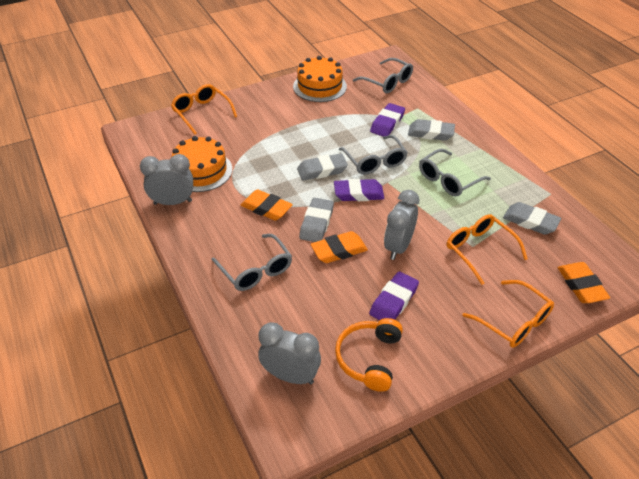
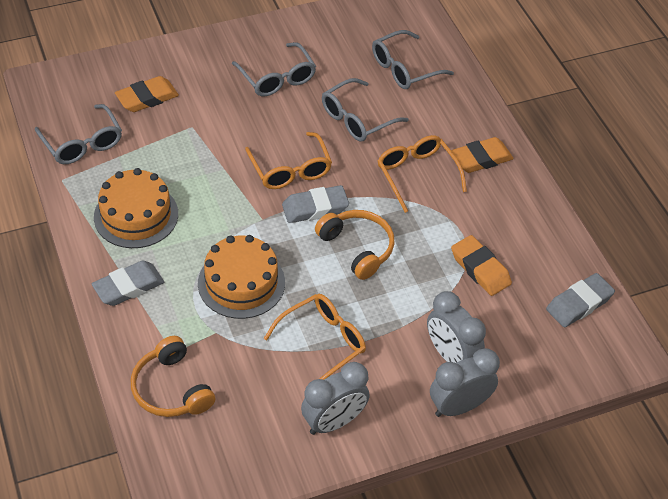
grey eraser: [297,154,348,180] [299,198,334,242] [408,119,455,141] [503,202,561,235] = 4 -> [92,261,164,306] [282,185,349,223] [546,273,615,327] = 3
orange headphones: [335,318,403,392] = 1 -> [131,336,215,417] [315,210,394,280] = 2
purple eraser: [334,179,384,201] [369,272,419,320] [370,103,405,137] = 3 -> none = 0

